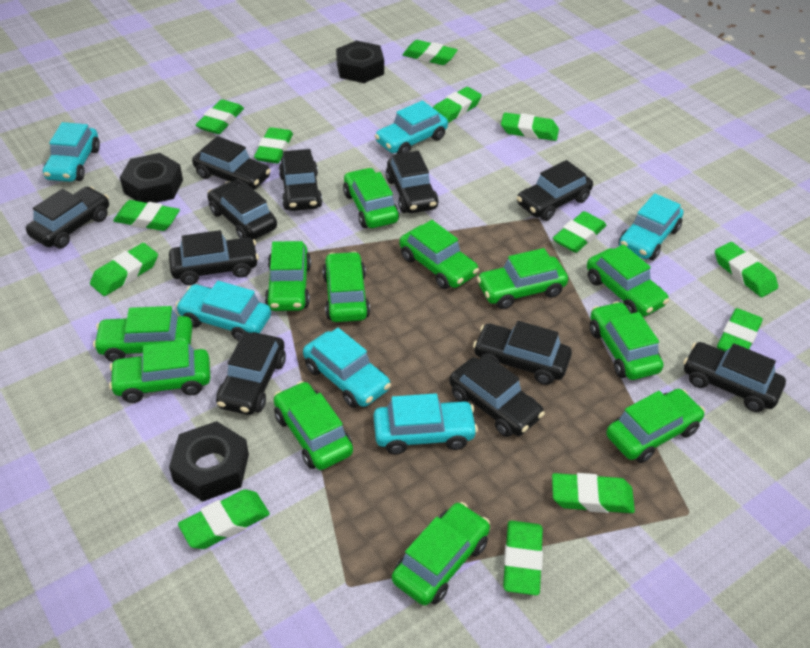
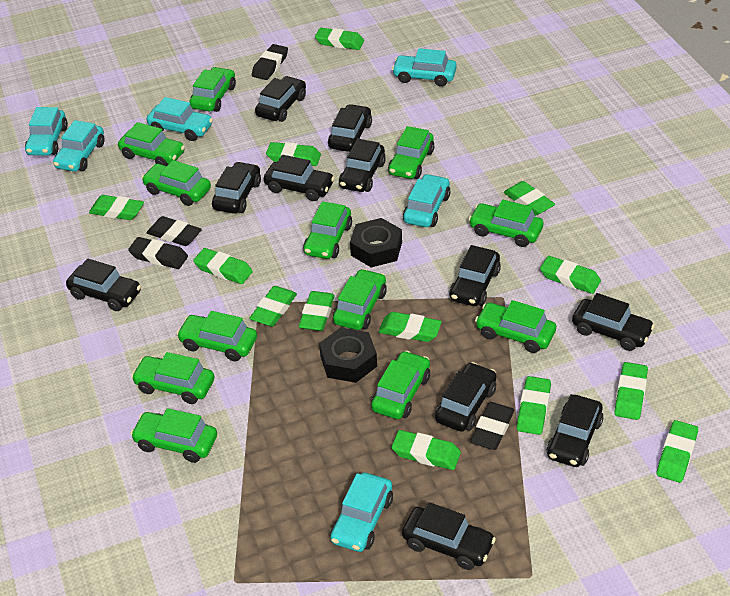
black eraser: none = 0 -> [128,237,188,269] [147,216,202,246] [252,44,288,80] [470,402,514,450] = 4
black nut: [120,153,183,203] [169,421,249,502] [336,40,384,83] = 3 -> [319,327,377,383] [350,218,402,267] = 2

